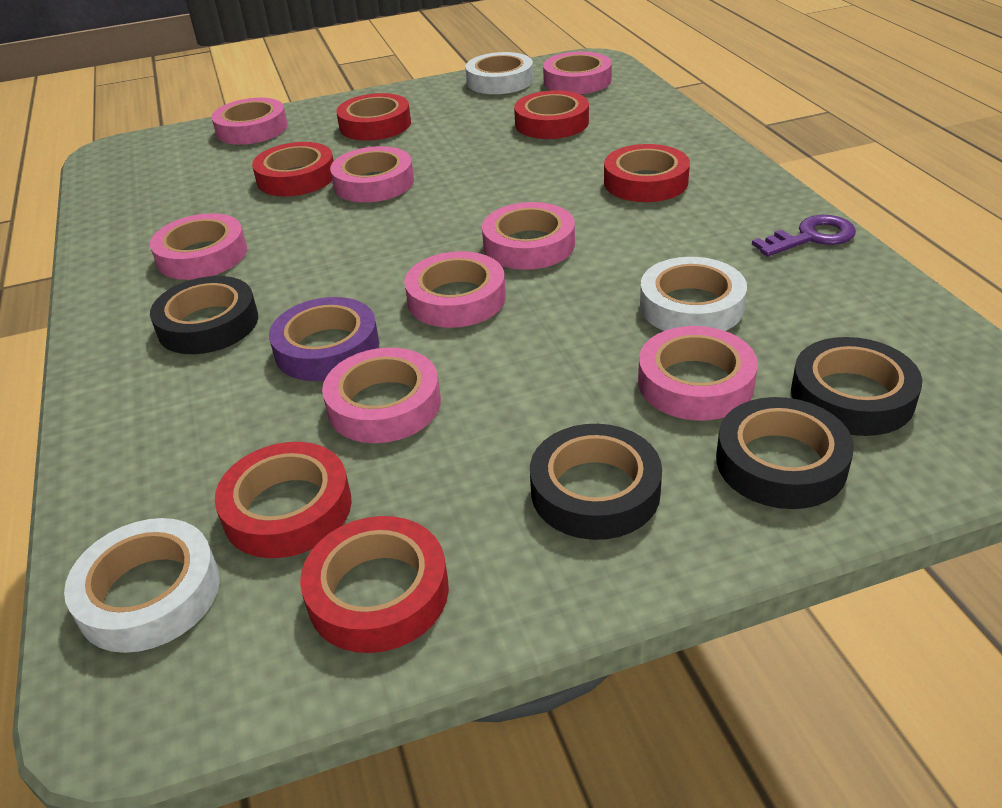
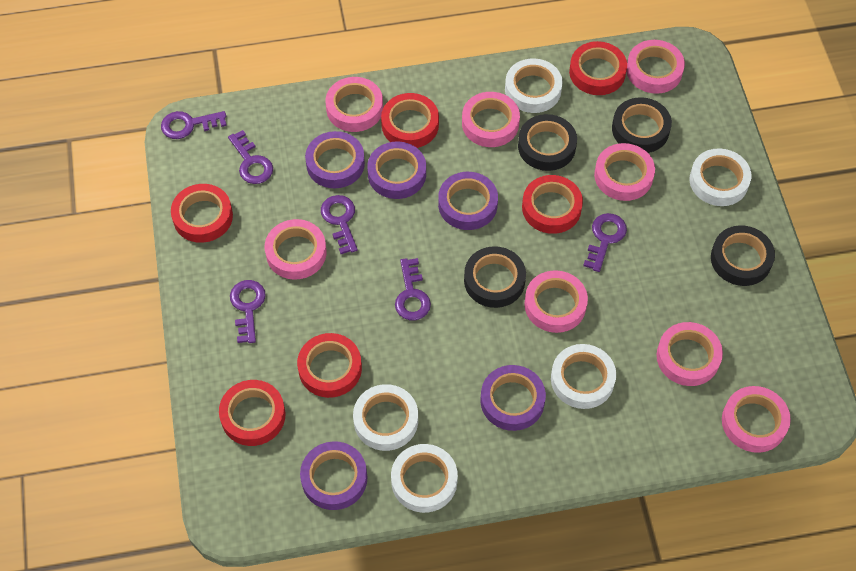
purple key: [752,215,856,257] = 1 -> [161,111,227,139] [228,130,273,184] [230,280,266,343] [321,195,358,254] [395,258,431,320] [583,213,627,272] = 6
purple tape: [269,297,379,381] = 1 -> [300,441,367,510] [305,131,365,188] [367,142,426,199] [438,172,498,230] [481,365,546,431] = 5
white tape: [64,518,219,653] [465,52,533,94] [640,257,747,331] = 3 -> [353,384,418,451] [391,444,458,513] [505,58,563,113] [551,344,616,409] [689,148,751,206] = 5

